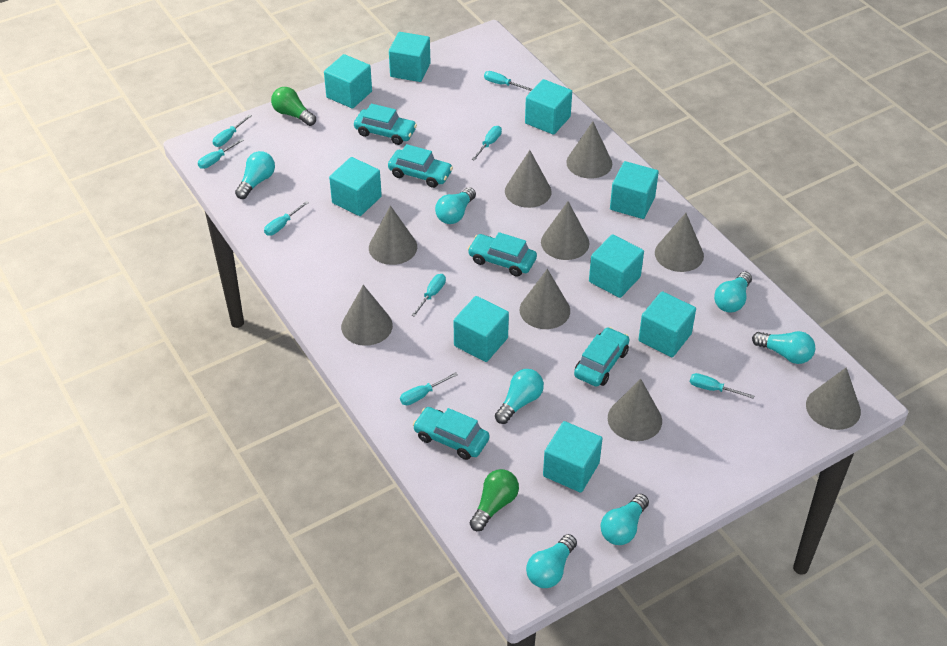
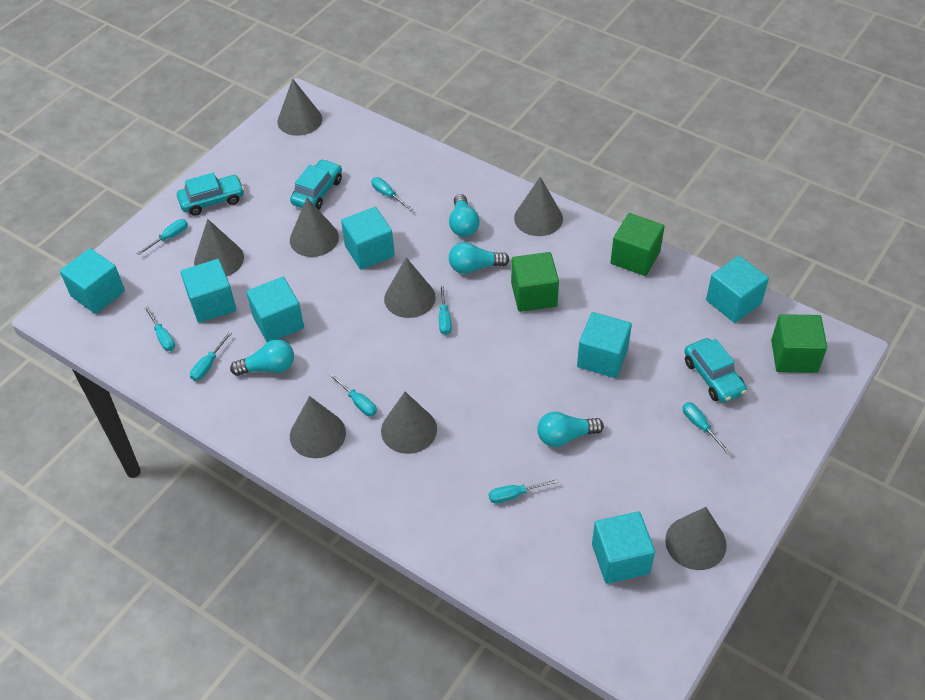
green cube: none = 0 -> [511,252,559,312] [611,213,665,276] [771,314,827,373] = 3
green light bulb: [271,87,316,126] [470,469,519,531] = 2 -> none = 0
grey cone: [341,285,393,346] [369,206,417,265] [505,150,552,208] [520,269,570,329] [541,201,590,260] [566,122,612,178] [608,379,662,441] [655,213,704,272] [806,367,861,430] = 9 -> [194,219,244,277] [277,78,322,136] [290,198,339,257] [290,396,346,458] [381,392,437,454] [384,257,436,318] [514,177,563,236] [665,507,727,570] = 8
turquoise car: [354,104,417,145] [388,144,453,188] [413,407,490,460] [468,232,537,277] [574,327,630,387] = 5 -> [177,173,244,216] [290,159,342,210] [684,338,747,403] = 3
turquoise cube: [324,54,372,109] [329,157,382,216] [389,32,431,82] [453,296,509,362] [525,79,572,135] [543,421,603,493] [589,234,644,298] [610,161,659,219] [638,291,696,357] = 9 -> [60,248,125,314] [181,259,236,323] [246,277,304,342] [341,207,395,270] [577,312,632,378] [592,512,655,584] [706,256,769,323] = 7
turquoise light bulb: [235,151,275,199] [435,187,476,224] [495,369,544,424] [526,534,577,588] [601,494,649,545] [714,272,752,313] [752,331,815,364] = 7 -> [230,339,294,376] [449,194,480,237] [449,242,510,274] [537,411,604,447] = 4

